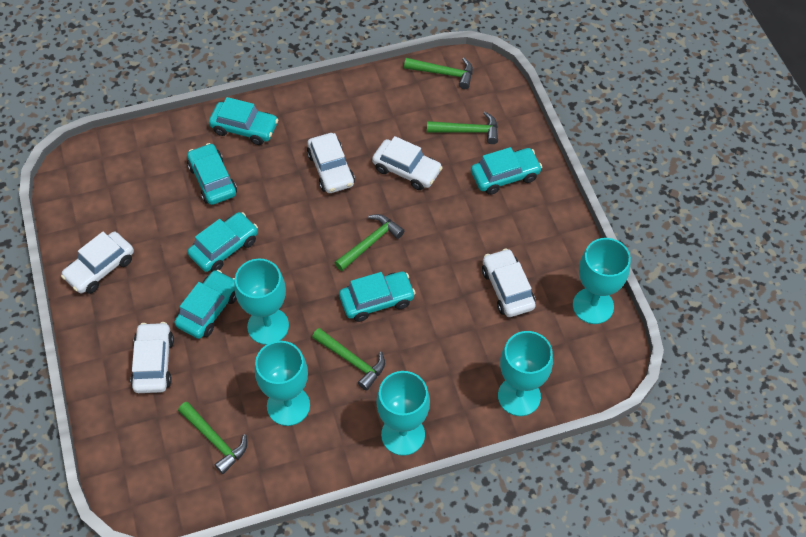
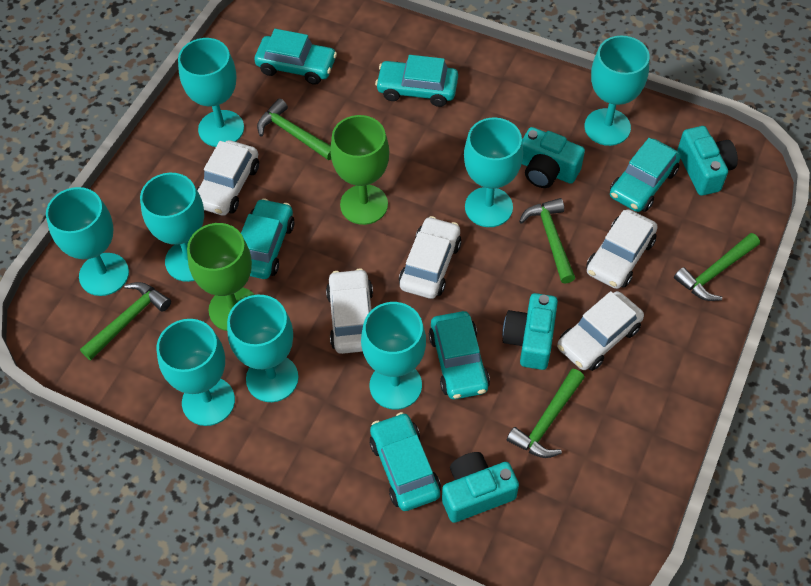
green goblet: none = 0 -> [187,223,254,331] [330,115,389,225] = 2
turquoise camera: none = 0 -> [442,452,519,523] [502,293,558,370] [522,127,585,188] [677,126,738,196] = 4
turquoise goblet: [234,259,289,345] [255,341,310,426] [377,371,430,456] [498,331,553,416] [573,238,631,324] = 5 -> [46,187,129,296] [140,173,204,282] [156,319,235,426] [178,38,244,147] [227,295,299,402] [361,302,426,410] [464,117,523,227] [585,36,650,146] = 8

